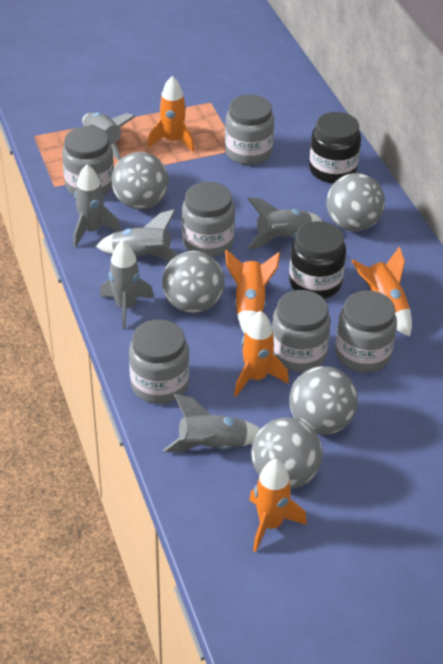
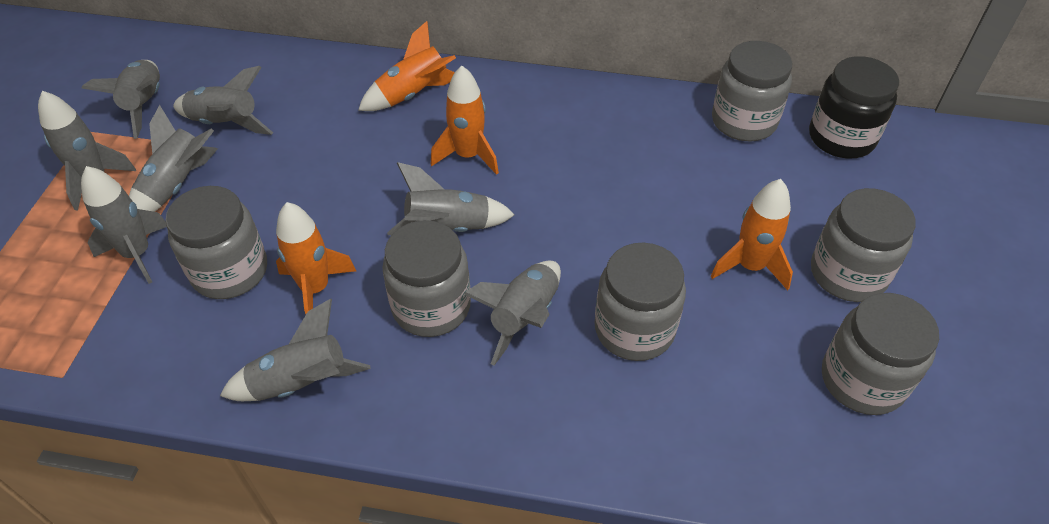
black jar: [289,221,346,299] [309,112,361,183] = 2 -> [809,56,899,159] = 1
grey ball: [112,152,169,210] [162,251,225,313] [251,417,323,489] [289,366,358,435] [327,173,385,231] = 5 -> none = 0
grey rocket: [73,164,121,248] [82,112,135,160] [96,209,178,261] [100,240,154,329] [163,394,260,452] [246,197,323,250] = 6 -> [38,91,136,210] [81,166,167,284] [82,60,160,139] [129,105,218,212] [173,66,273,135] [220,299,371,401] [387,162,514,235] [464,261,561,366] = 8
orange rocket: [148,76,194,152] [225,249,280,334] [234,311,289,397] [249,459,307,552] [352,246,412,337] = 5 -> [276,202,356,314] [358,21,456,111] [431,66,499,175] [711,179,793,290] = 4

